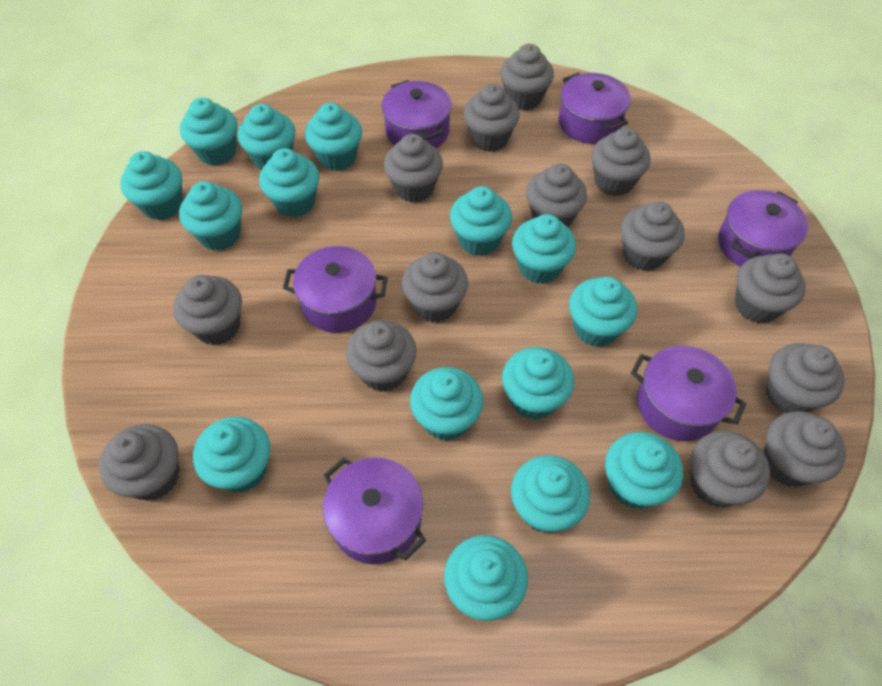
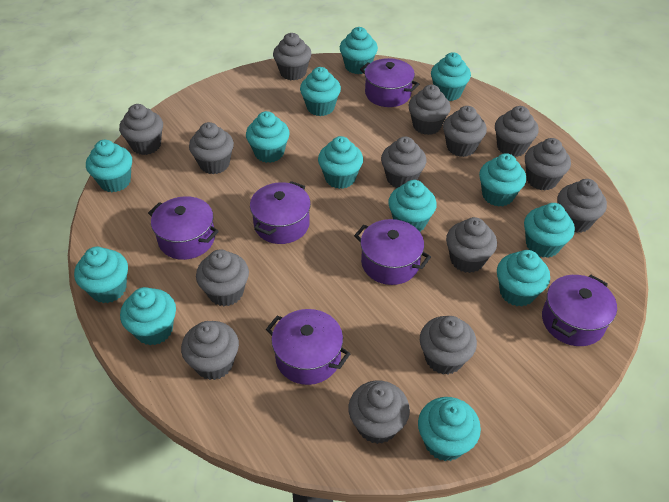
turquoise cupcake: [120,151,183,220] [179,181,242,251] [180,97,238,165] [193,417,270,493] [238,104,295,169] [259,148,319,217] [305,103,362,171] [410,367,483,441] [444,535,528,621] [450,186,512,256] [502,347,574,420] [511,455,590,533] [512,214,576,284] [569,277,637,347] [605,432,683,509] = 15 -> [74,247,128,303] [86,140,132,192] [120,287,176,345] [246,111,290,163] [300,67,341,116] [318,136,363,189] [340,27,378,74] [388,180,437,232] [418,397,481,461] [431,52,471,101] [479,153,526,207] [497,250,550,307] [524,203,575,258] = 13

